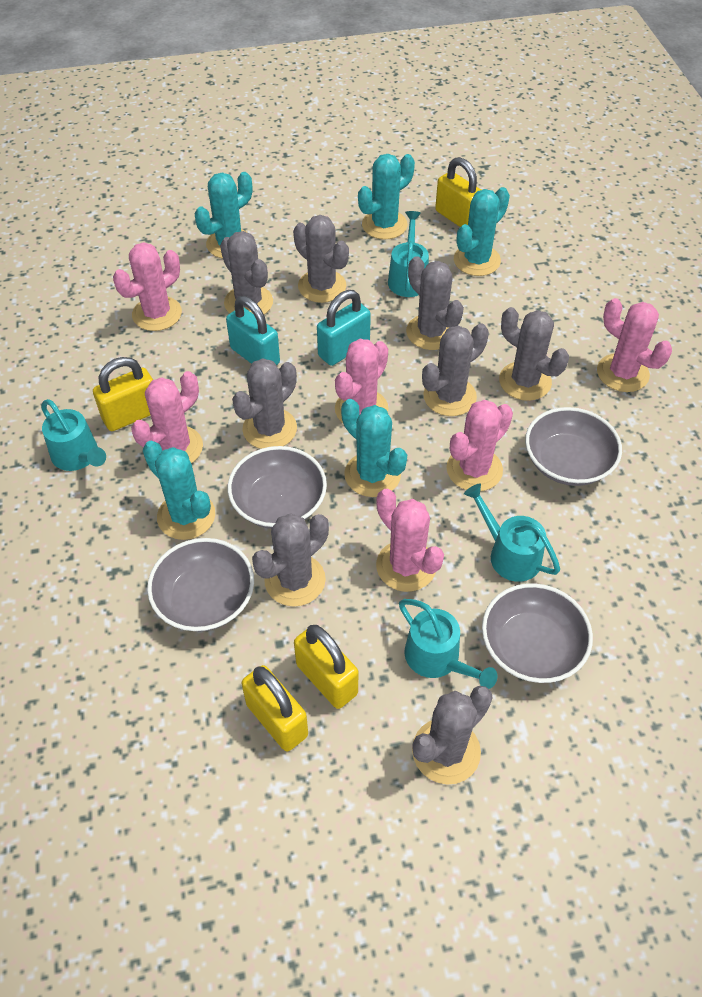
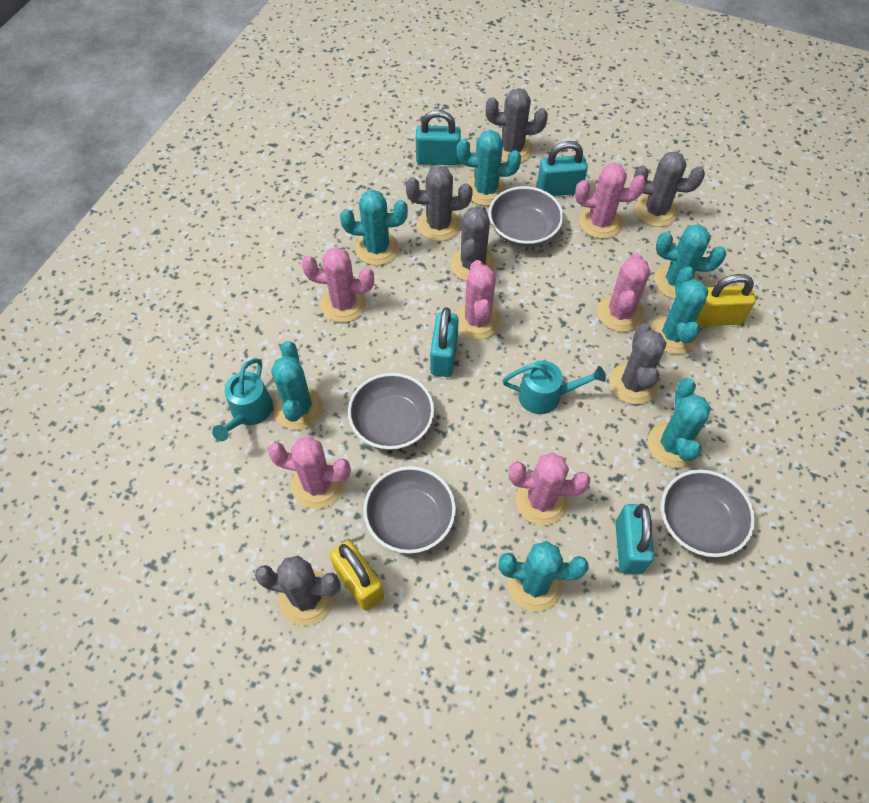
grey cactus: [220,231,273,314] [232,358,297,449] [252,513,329,607] [293,215,349,303] [406,256,464,350] [412,686,493,785] [422,323,489,416] [499,307,569,401] = 8 -> [255,556,340,626] [406,165,473,241] [451,205,495,281] [486,88,548,163] [609,323,666,405] [634,151,705,227] = 6
turquoise cactus: [143,440,215,540] [195,172,252,259] [341,399,407,497] [358,154,415,239] [454,187,510,276] = 5 -> [271,341,324,430] [340,190,408,265] [457,130,521,206] [498,541,589,612] [648,378,711,468] [651,267,708,354] [654,224,726,299] = 7
turquoise padlock: [226,296,280,365] [317,290,371,366] = 2 -> [416,110,461,165] [430,307,459,377] [537,141,588,196] [615,504,654,574] = 4
turquoise watering can: [41,399,106,471] [388,211,429,297] [399,599,498,689] [464,483,560,582] = 4 -> [212,358,273,441] [502,361,606,414] = 2
yellow padlock: [93,357,153,431] [241,665,308,751] [294,625,358,709] [435,157,481,227] = 4 -> [330,540,384,611] [695,274,756,327] = 2

